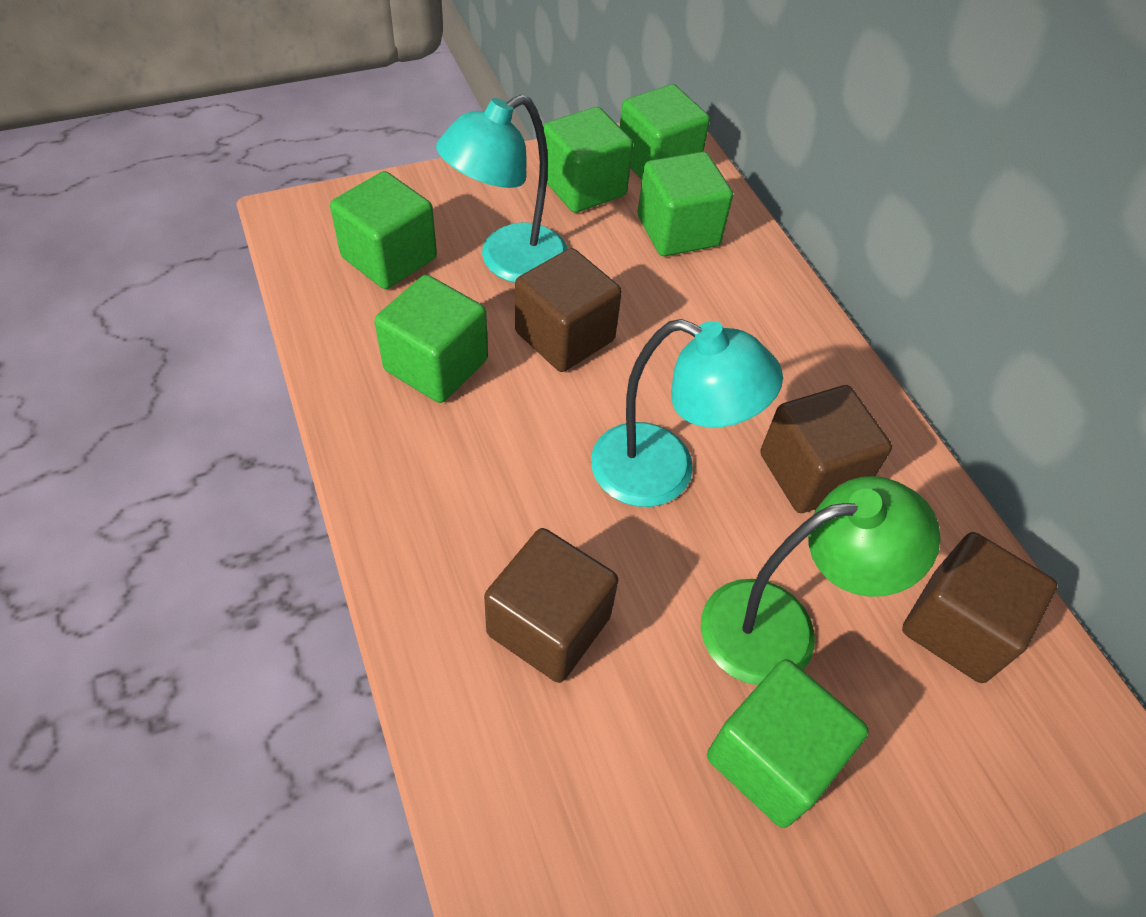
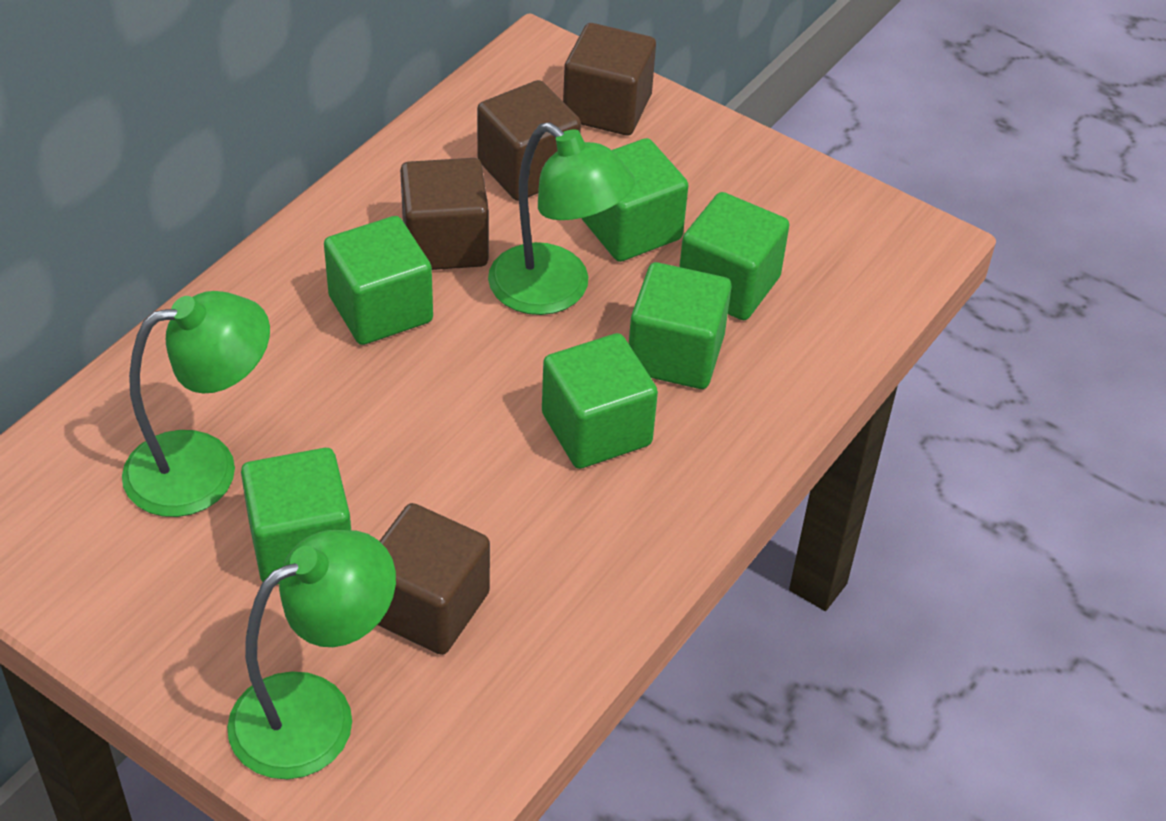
green lamp: [701,476,941,685] = 1 -> [122,291,270,517] [227,530,396,779] [488,122,635,315] = 3
turquoise lamp: [436,95,568,283] [591,319,783,507] = 2 -> none = 0

